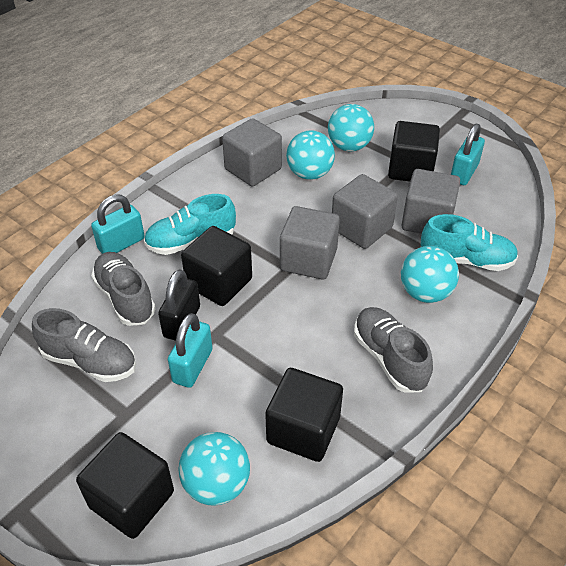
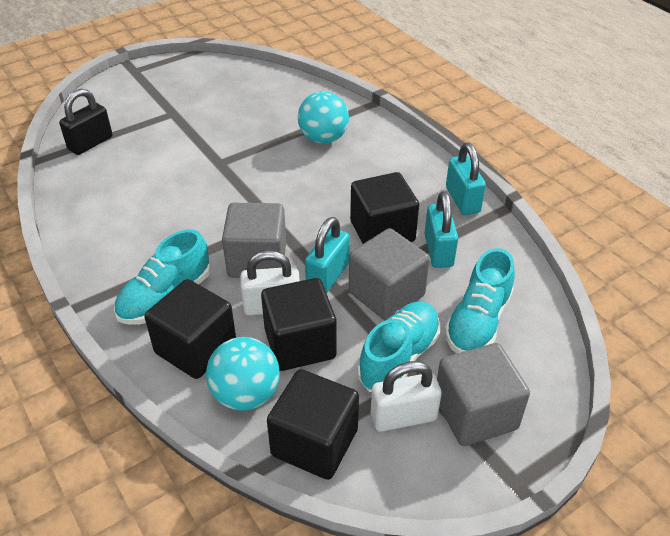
grey cube: [222,118,282,186] [280,206,340,280] [332,174,398,249] [402,169,460,234] = 4 -> [222,203,286,278] [349,228,430,321] [437,343,530,446] = 3
grey shoe: [32,308,136,382] [91,252,156,326] [354,307,433,393] = 3 -> none = 0
turquoise ball: [178,432,250,506] [286,130,335,180] [328,104,374,151] [401,246,459,303] = 4 -> [206,337,280,411] [298,91,349,144] = 2
turquoise shoe: [144,194,236,255] [421,214,518,271] = 2 -> [114,229,210,325] [358,301,440,392] [445,248,515,353] = 3
white padlock: none = 0 -> [240,250,300,315] [371,361,442,432] = 2

